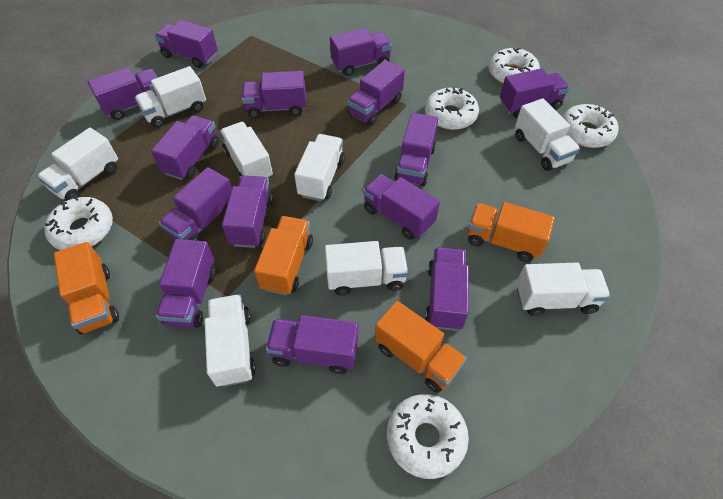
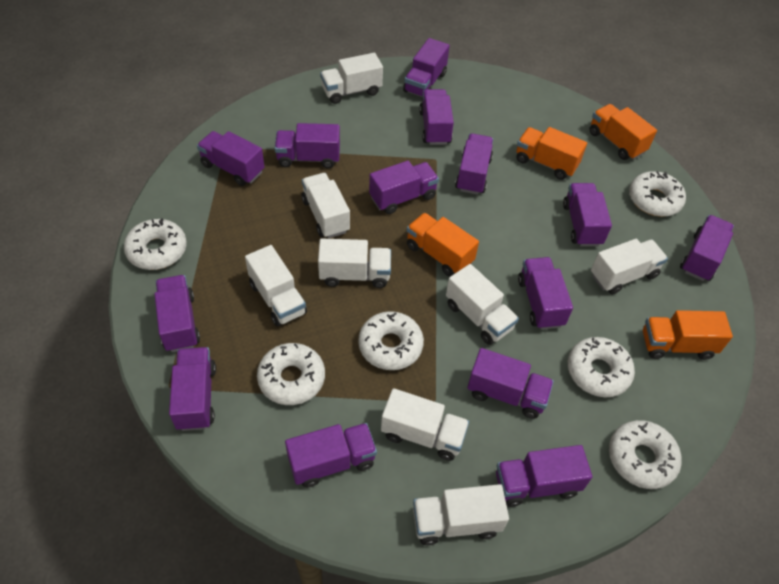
white donut: [44,197,113,250] [387,394,469,479] [425,87,479,130] [488,47,540,84] [562,104,619,148] = 5 -> [124,218,187,270] [257,343,325,405] [358,311,424,370] [568,337,635,397] [609,420,682,489] [629,171,686,217] = 6

